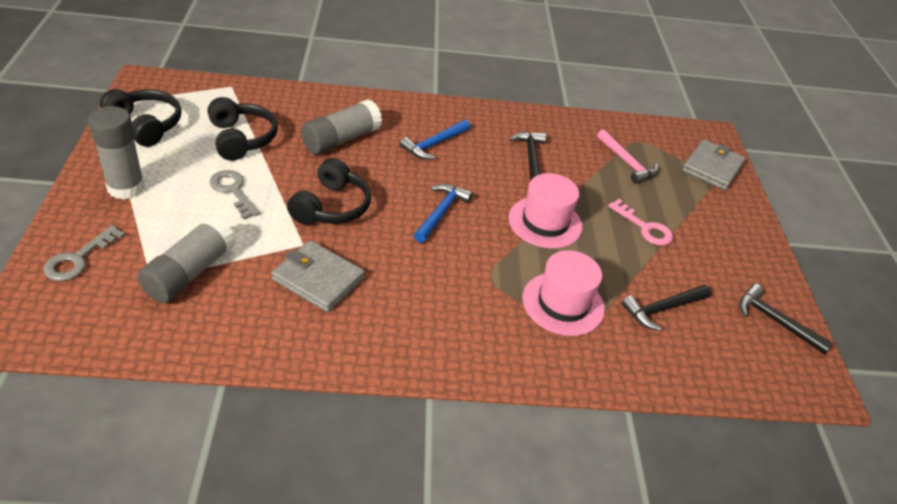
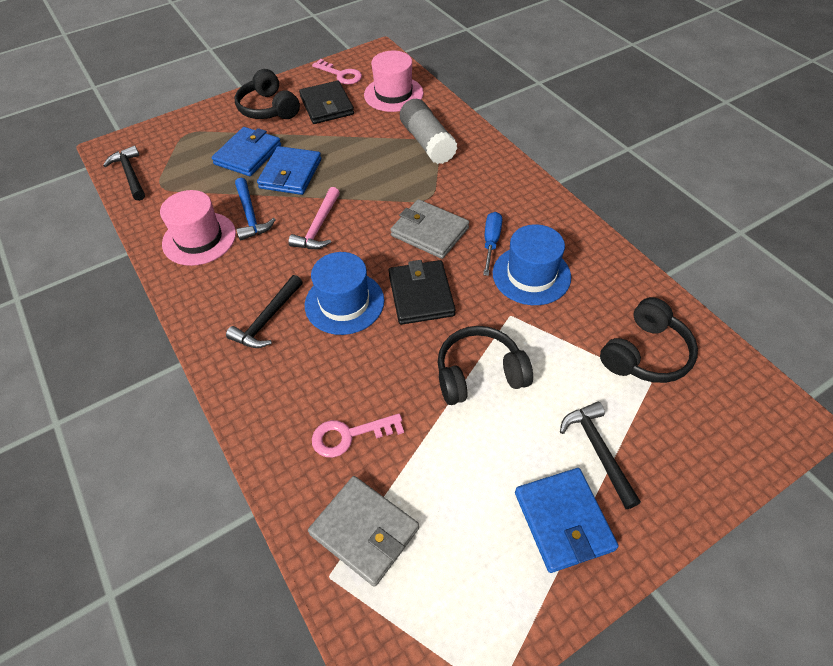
black wallet: none = 0 -> [299,80,354,124] [388,260,456,325] = 2
blue hammer: [400,120,470,159] [414,184,473,243] = 2 -> [235,178,276,240] = 1
blue hat: none = 0 -> [305,252,384,335] [493,224,571,305] = 2
blue screwdriver: none = 0 -> [483,212,502,276] = 1
blue wallet: none = 0 -> [211,127,281,176] [257,146,321,195] [515,468,619,573] = 3
grey glue stick: [88,106,145,200] [137,216,236,303] [301,99,382,154] = 3 -> [400,99,458,164] = 1
grey key: [43,225,125,281] [209,170,260,220] = 2 -> none = 0
pink key: [608,199,673,246] = 1 -> [312,59,362,84] [312,413,404,457] = 2

